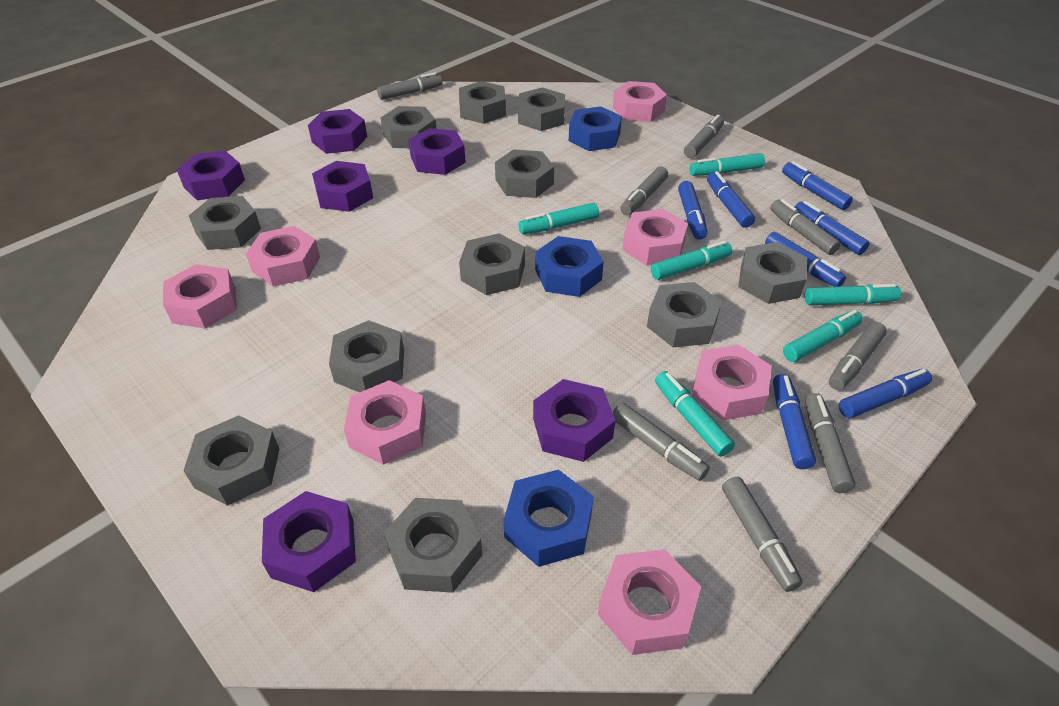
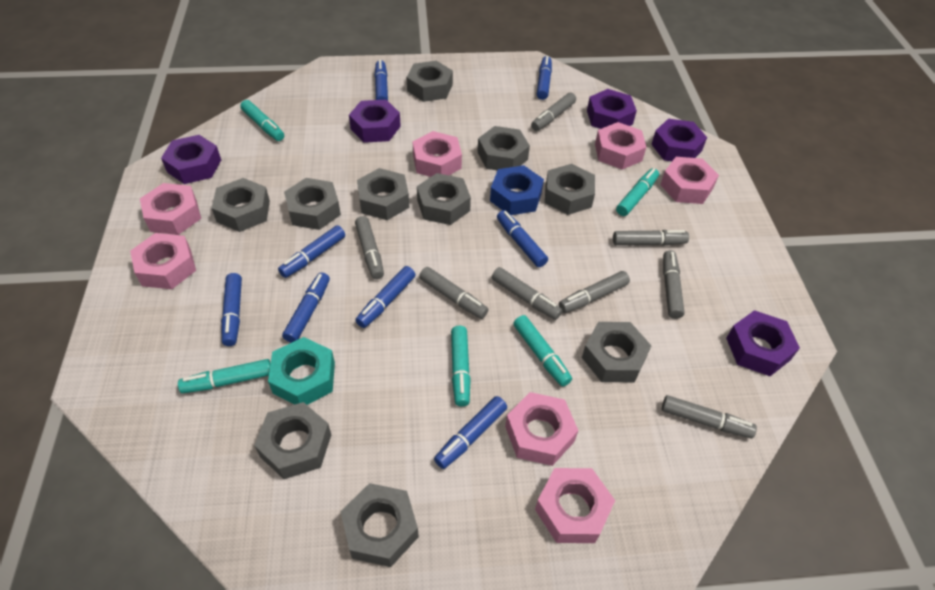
blue marker: [678,181,707,240] [707,171,755,228] [765,232,846,287] [773,374,816,469] [782,161,853,210] [795,201,870,255] [839,369,932,418] = 7 -> [221,273,242,346] [278,225,345,278] [282,272,330,343] [355,266,416,328] [374,60,388,101] [434,396,507,469] [497,210,548,267] [537,56,552,100] = 8
blue nut: [503,469,594,567] [535,236,604,297] [569,106,622,151] = 3 -> [490,165,544,215] = 1
grey nut: [183,415,280,506] [189,196,261,250] [329,320,404,392] [381,106,436,148] [384,498,482,593] [459,81,506,124] [459,234,525,295] [495,149,554,198] [518,87,565,131] [647,282,722,348] [738,242,807,304] = 11 -> [211,178,270,232] [254,402,331,479] [284,178,341,230] [341,483,419,567] [357,168,409,220] [407,61,453,102] [417,173,471,225] [477,126,530,170] [545,164,595,215] [582,322,651,382] = 10
purple nut: [177,151,245,200] [262,491,356,592] [308,109,367,154] [312,161,373,212] [408,128,466,175] [533,379,616,462] = 6 -> [161,135,221,184] [349,100,401,143] [587,89,637,129] [651,119,707,161] [726,310,800,376] = 5
turquoise marker: [518,203,599,234] [651,241,732,280] [655,371,735,457] [690,153,765,176] [783,310,863,362] [804,284,901,305] = 6 -> [178,359,271,393] [240,100,284,141] [451,326,471,406] [513,315,572,387] [616,168,659,216] = 5
turquoise nut: none = 0 -> [268,337,335,405] = 1

